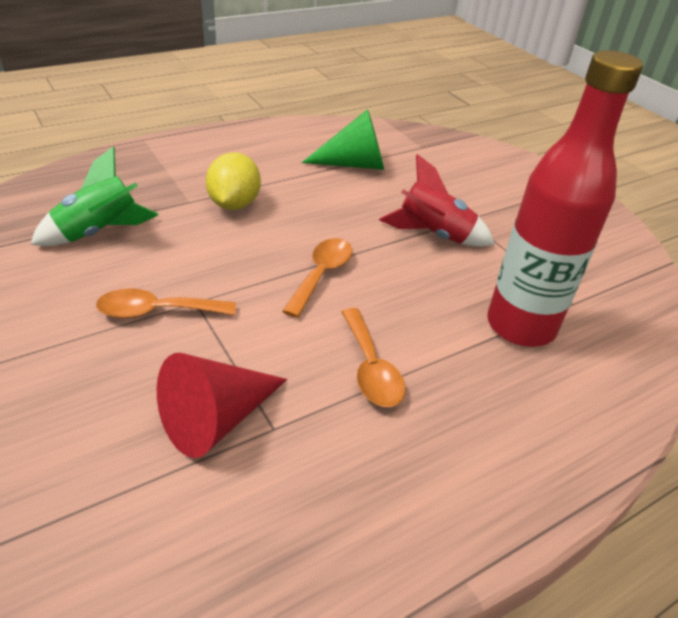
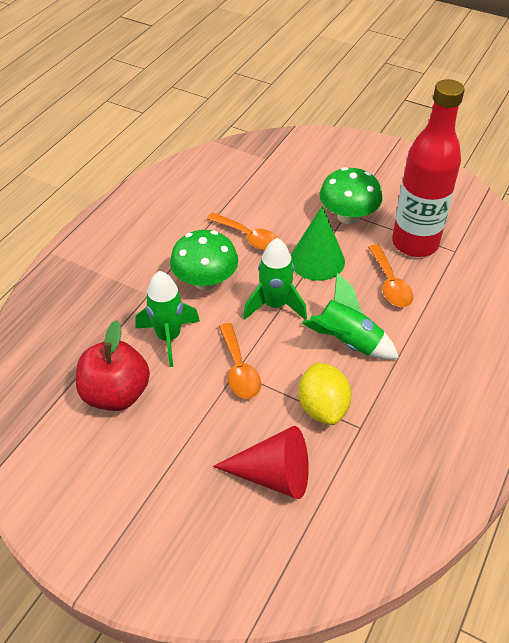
green mushroom: none = 0 -> [170,230,238,290] [319,167,382,224] = 2
green rocket: [31,147,159,246] = 1 -> [135,271,200,367] [243,238,307,321] [302,273,399,360] = 3
red apple: none = 0 -> [76,320,150,411] = 1
red rocket: [379,154,495,247] = 1 -> none = 0

